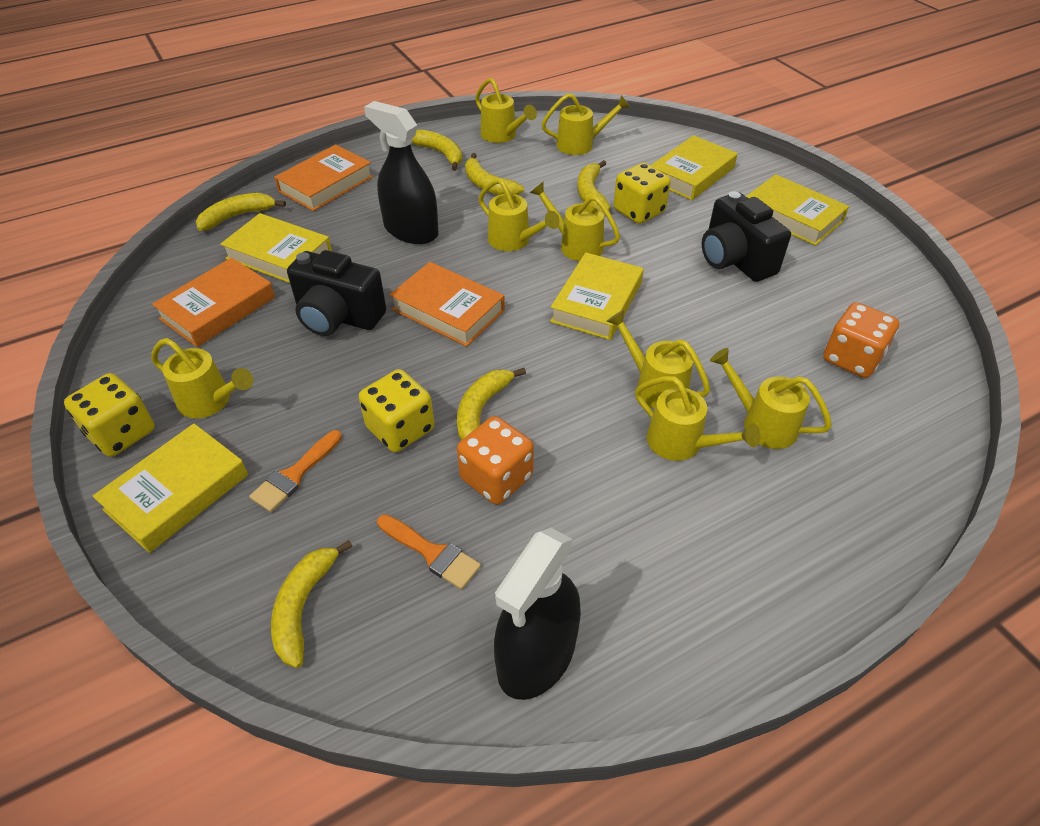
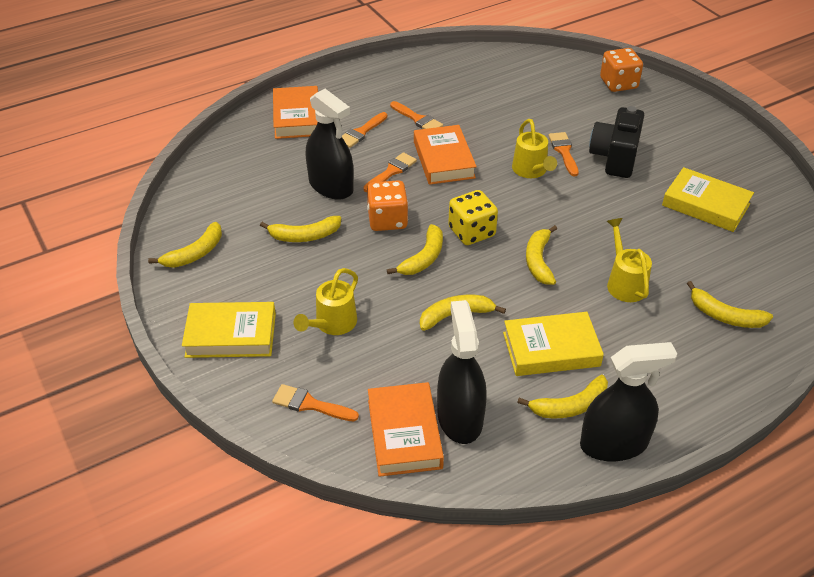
black camera: [287,250,386,336] [702,191,791,282] = 2 -> [589,106,644,178] = 1
black spray bottle: [364,101,439,244] [494,528,581,700] = 2 -> [306,89,354,200] [437,300,487,444] [580,342,677,462] = 3
orange brush: [249,430,342,512] [377,514,481,590] = 2 -> [272,384,359,421] [342,112,387,148] [363,152,417,192] [390,101,443,129] [548,132,579,176] = 5
yellow banana: [196,193,286,231] [271,540,353,668] [412,129,462,171] [457,368,526,440] [465,153,524,195] [577,160,611,211] = 6 -> [148,222,222,268] [260,216,341,242] [387,224,443,275] [420,295,506,331] [517,375,608,419] [526,225,557,285] [687,281,773,328] = 7
yellow book: [93,424,248,553] [220,213,332,283] [550,252,644,340] [650,135,738,200] [746,174,849,246] = 5 -> [182,302,276,358] [503,312,604,376] [662,167,754,232] = 3
yellow dice: [64,373,155,457] [359,369,434,452] [613,163,671,224] = 3 -> [448,190,498,245] = 1
yellow watering can: [151,338,253,418] [475,78,537,143] [478,178,560,251] [530,182,620,261] [541,93,630,155] [607,310,710,408] [635,376,760,461] [710,348,832,449] = 8 -> [294,268,358,335] [512,119,557,178] [607,218,652,302] = 3

